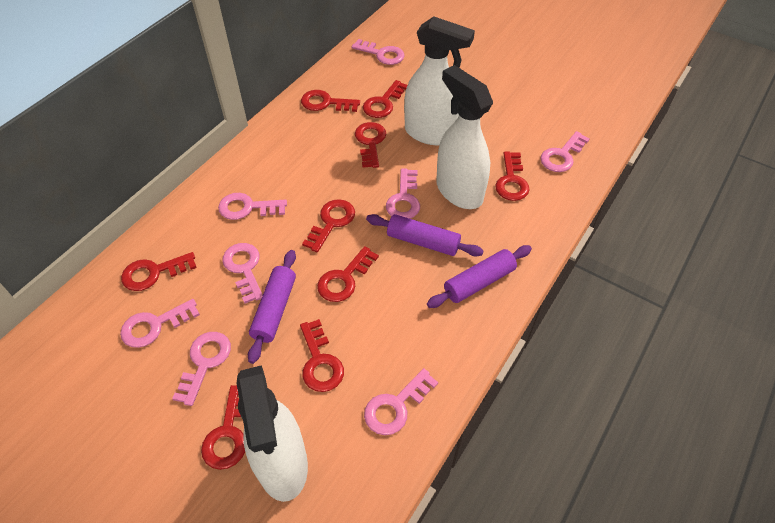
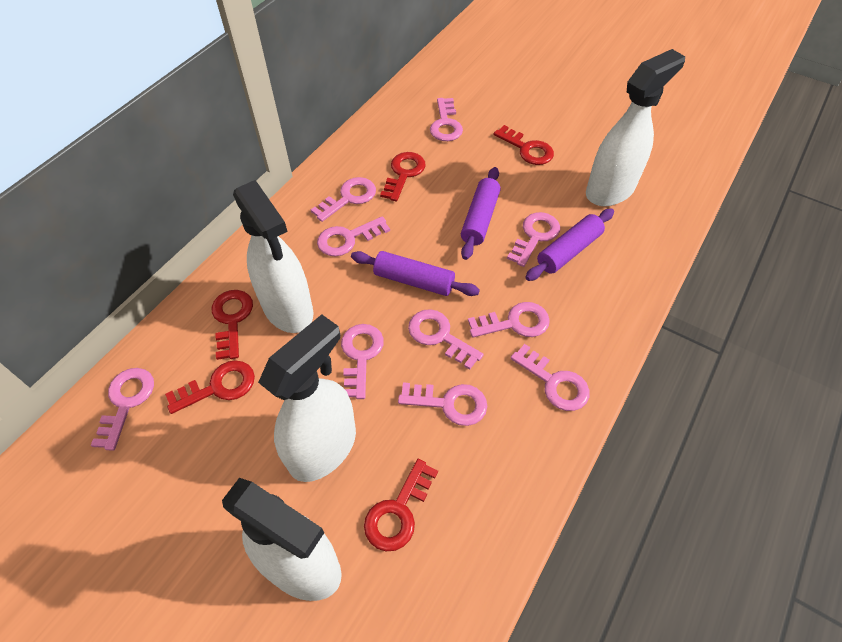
pink key: [120,299,200,348] [172,332,231,406] [218,193,287,220] [222,243,263,303] [352,39,405,65] [364,368,438,435] [386,168,420,219] [540,131,590,172] = 8 -> [91,368,154,451] [311,177,376,222] [317,216,390,257] [341,324,384,399] [398,382,487,426] [408,309,484,370] [430,98,463,141] [468,302,550,337] [507,212,560,267] [510,344,589,411] = 10
red key: [121,252,197,291] [201,385,245,470] [300,319,344,392] [301,90,360,112] [302,199,355,252] [317,246,379,302] [355,122,386,168] [363,80,407,118] [495,151,530,201] = 9 -> [165,360,255,414] [212,290,253,360] [364,459,438,551] [380,152,426,201] [493,125,554,165] = 5
white spray bottle: [237,365,308,502] [404,16,475,145] [436,65,493,209] = 3 -> [222,478,342,601] [233,180,313,333] [258,314,356,482] [586,49,685,206] = 4

